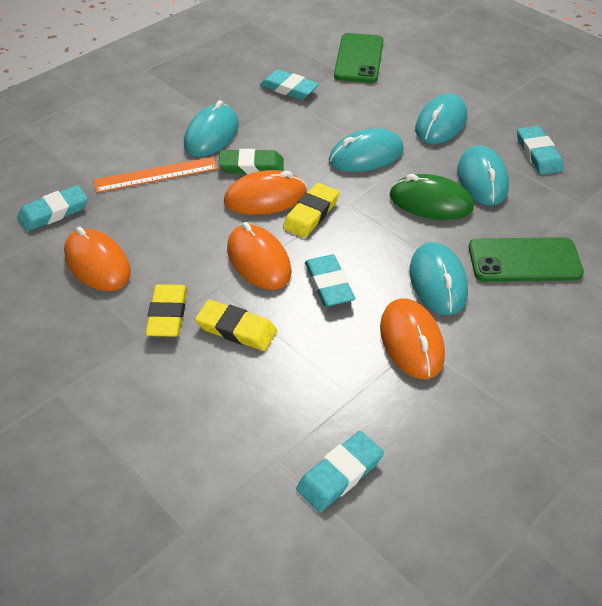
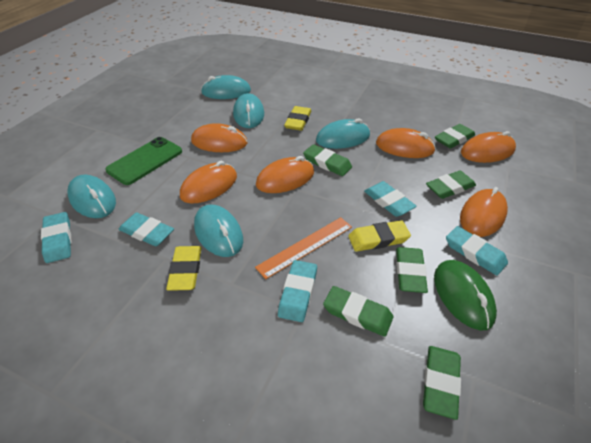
green eraser: [218,149,284,174] = 1 -> [303,144,352,176] [323,286,394,337] [396,247,428,293] [423,346,461,420] [426,170,476,199] [435,124,475,149] = 6
green phone: [334,33,383,83] [469,237,584,282] = 2 -> [105,137,182,185] = 1
orange mouse: [64,226,131,291] [224,170,307,215] [227,222,292,290] [380,298,445,379] = 4 -> [180,161,237,204] [191,123,247,152] [256,156,314,193] [376,128,436,158] [460,187,508,237] [461,131,516,163] = 6

